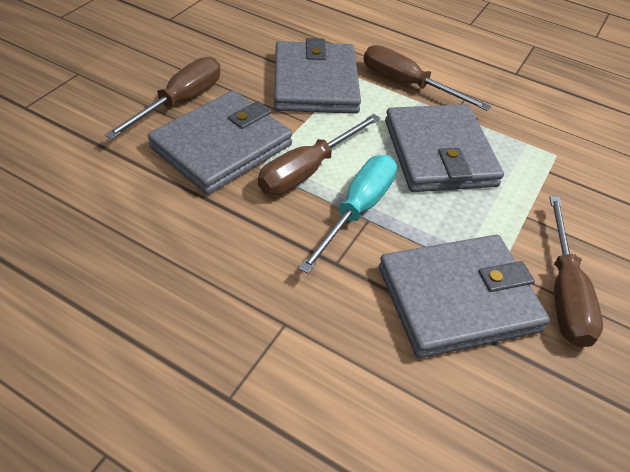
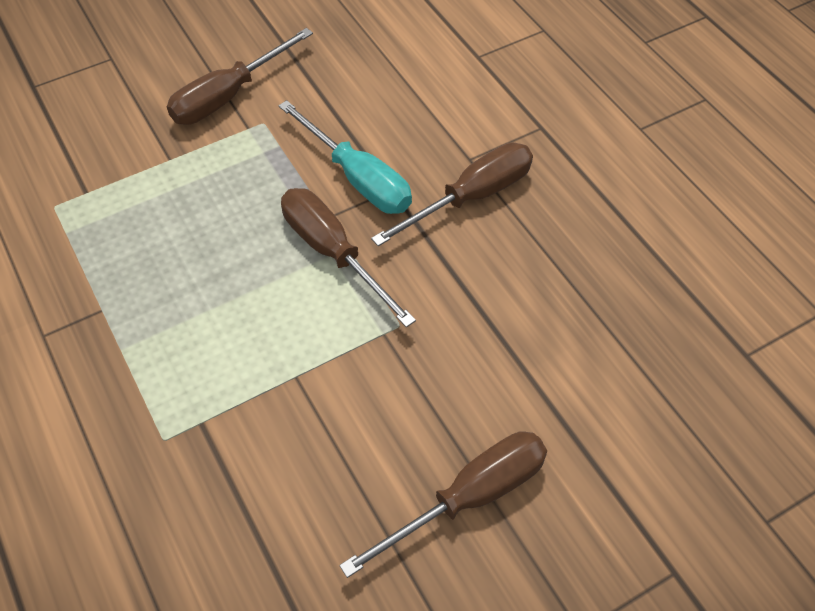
grey wallet: [148,91,293,195] [274,38,361,114] [379,235,550,358] [385,104,504,192] = 4 -> none = 0

